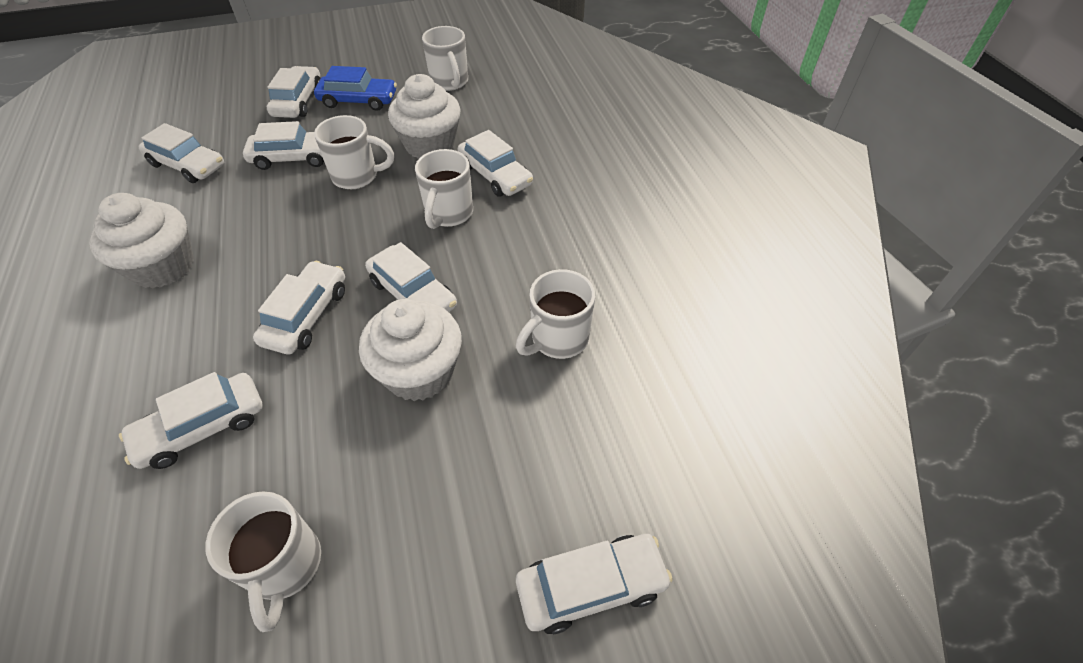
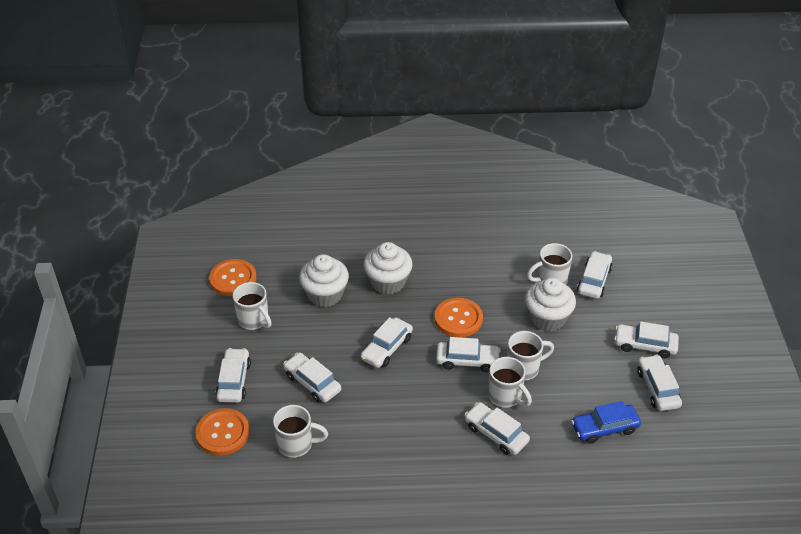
orange button: none = 0 -> [195,408,250,456] [209,259,257,296] [435,298,483,337] = 3

